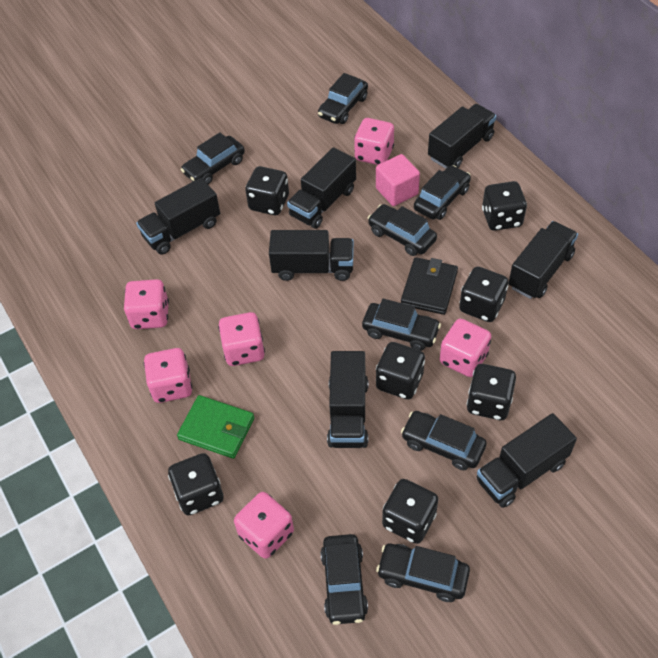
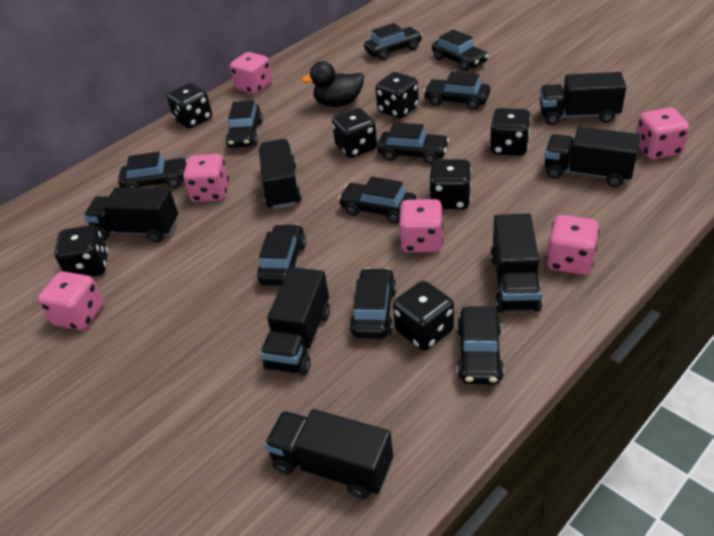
black car: [181,132,245,184] [318,73,368,124] [321,534,368,625] [362,299,441,351] [368,204,437,256] [376,544,470,602] [401,411,487,470] [414,165,471,220] = 8 -> [118,152,187,188] [226,100,263,148] [257,224,306,286] [338,177,416,224] [349,268,397,339] [364,23,422,60] [377,122,449,164] [423,72,490,110] [432,29,489,71] [457,306,504,385] = 10
black duck: none = 0 -> [301,61,364,107] = 1
black wallet: [401,257,458,315] = 1 -> none = 0
green wallet: [177,395,254,459] = 1 -> none = 0
pink cube: [376,154,420,206] = 1 -> none = 0

